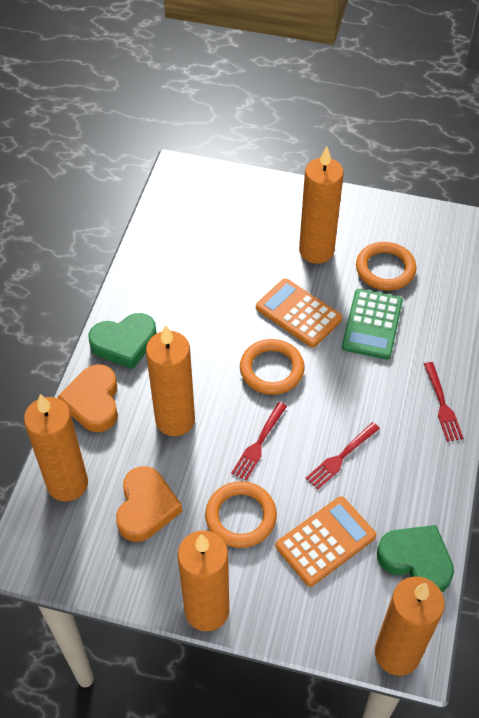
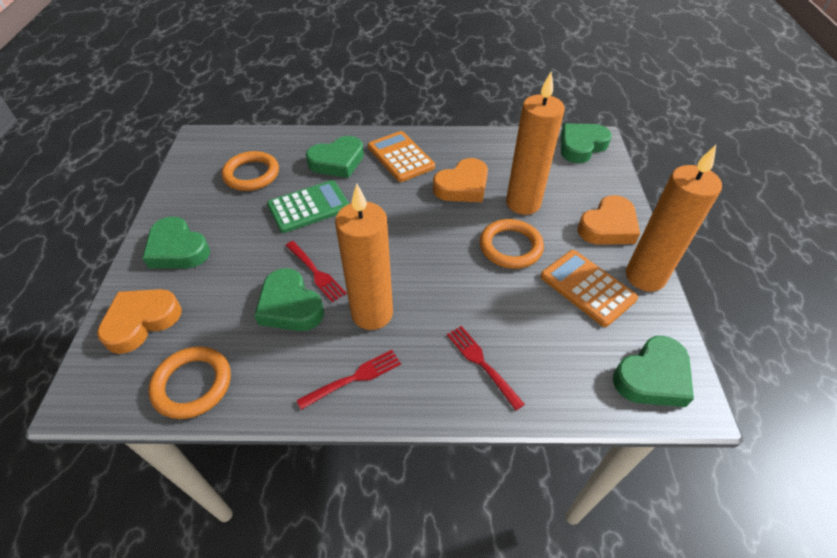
green heart: [88,313,157,369] [377,525,454,592] = 2 -> [142,217,210,268] [254,268,324,331] [306,136,364,178] [561,124,612,163] [613,336,694,407] = 5
orange candle: [24,394,88,502] [146,325,195,436] [178,531,229,631] [299,146,344,264] [375,577,445,676] = 5 -> [335,184,393,330] [506,72,565,215] [626,145,722,292] = 3
orange heart: [57,364,118,432] [116,466,182,542] = 2 -> [97,289,182,354] [433,158,488,202] [578,195,640,245] = 3

